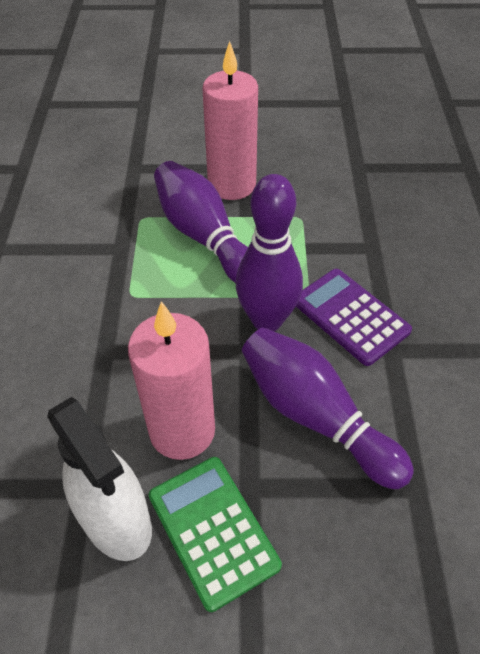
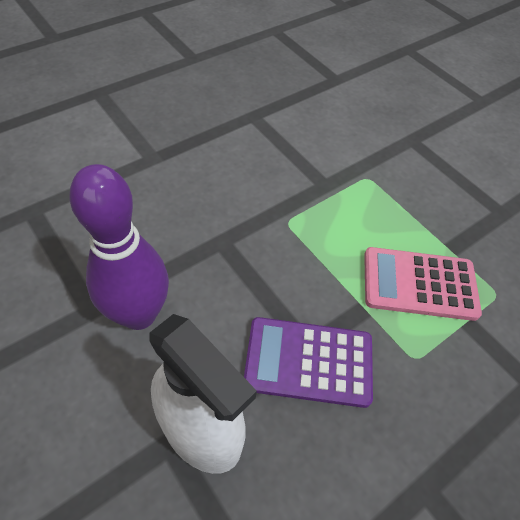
green calculator: [149,457,282,612] = 1 -> none = 0
pink calculator: none = 0 -> [364,247,482,321] = 1
pink candle: [128,301,215,460] [202,41,258,200] = 2 -> none = 0
purple bowling pin: [154,161,248,283] [236,174,303,331] [242,327,414,489] = 3 -> [69,164,169,330] = 1

